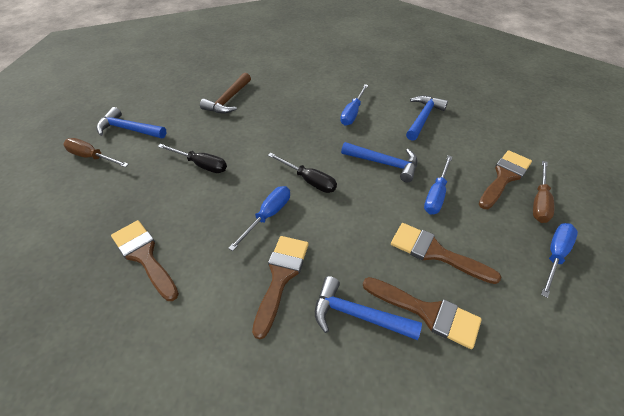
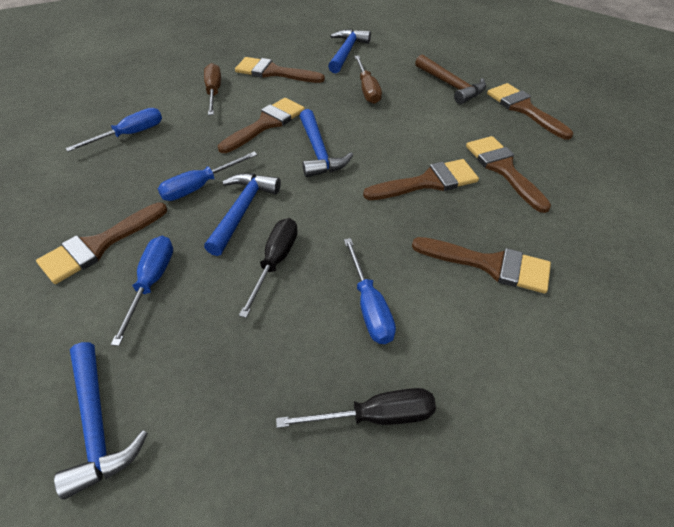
brown brush: [111,220,179,301] [252,236,309,339] [363,277,482,349] [391,223,501,284] [479,150,532,209] = 5 -> [36,202,167,284] [218,98,305,153] [235,57,325,83] [363,159,479,200] [412,237,551,293] [466,136,551,213] [487,83,573,140] = 7

